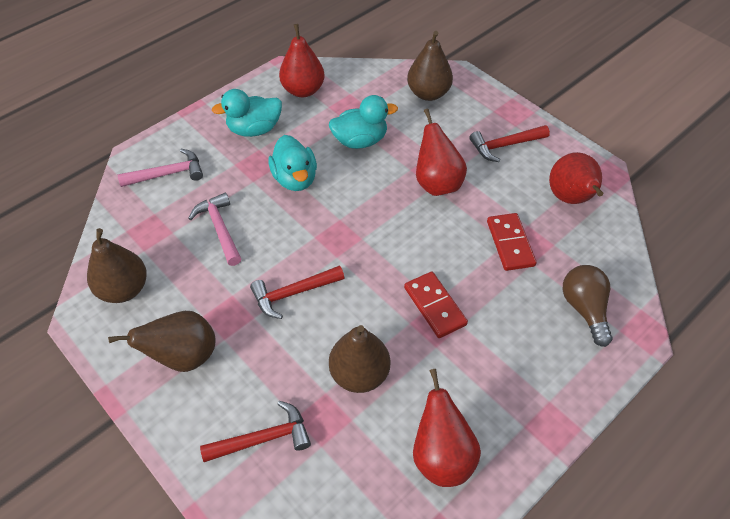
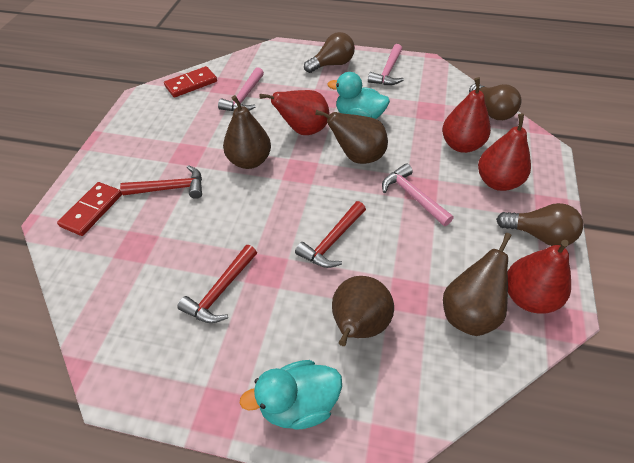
brown light bulb: [563,265,613,347] = 1 -> [304,32,355,73] [469,84,521,120] [496,203,583,246] = 3
pink hammer: [118,149,203,187] [188,193,241,266] = 2 -> [218,67,264,111] [368,44,404,85] [382,164,454,226] = 3
turquoise duck: [212,89,282,137] [269,135,317,191] [329,95,398,149] = 3 -> [239,360,342,430] [327,72,390,119] = 2

